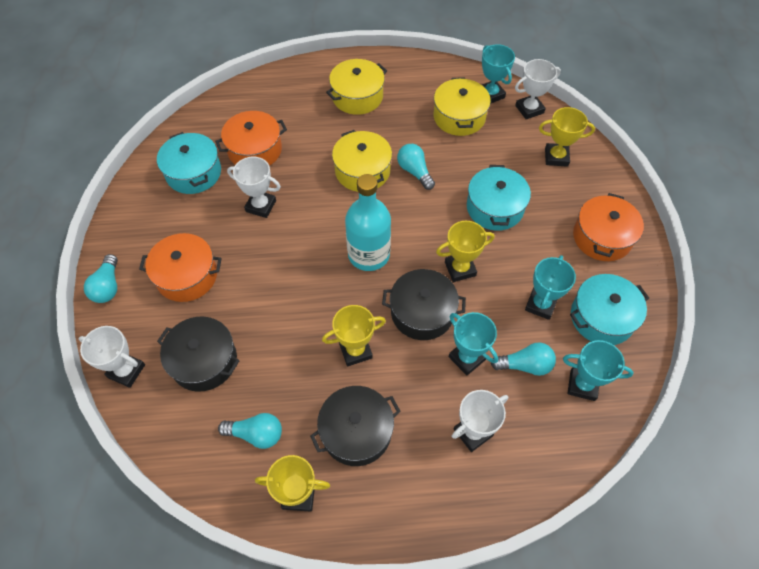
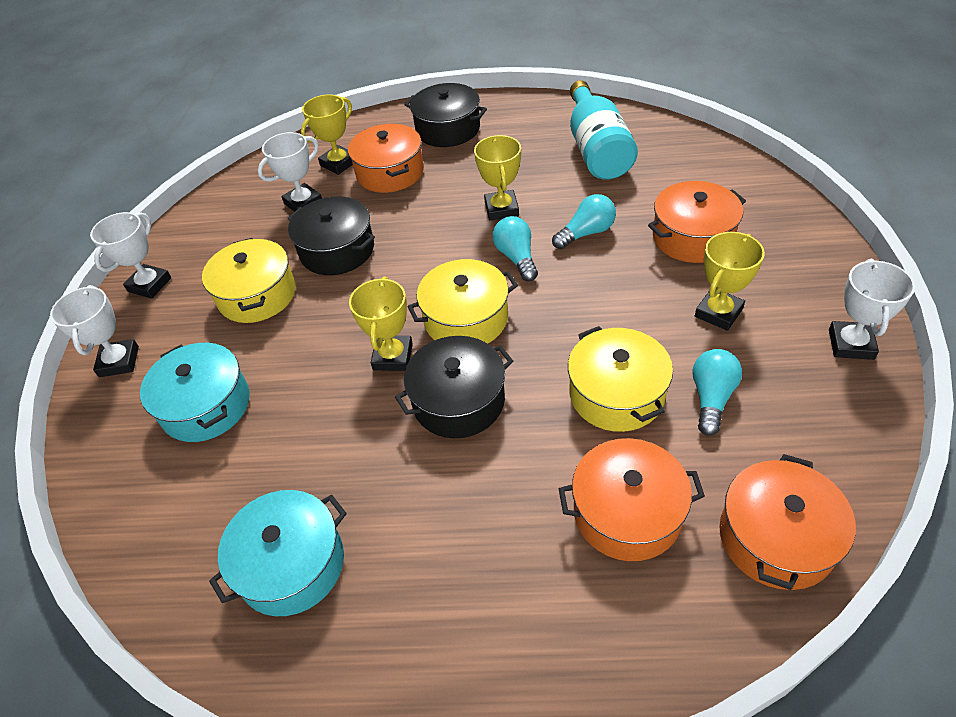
orange pot: [139,233,222,302] [215,111,287,166] [573,193,644,261] = 3 -> [348,124,424,193] [559,438,705,561] [648,181,746,263] [719,454,856,590] = 4
turquoise light bulb: [84,254,118,303] [218,413,282,449] [397,144,435,190] [491,343,556,376] = 4 -> [493,216,538,282] [552,194,616,249] [692,349,742,436] = 3
turquoise pot: [157,132,221,194] [467,165,531,231] [570,274,649,345] = 3 -> [140,343,250,442] [209,490,347,616] = 2
turquoise trophy: [449,312,498,375] [482,44,515,104] [525,255,576,320] [563,340,633,401] = 4 -> none = 0

